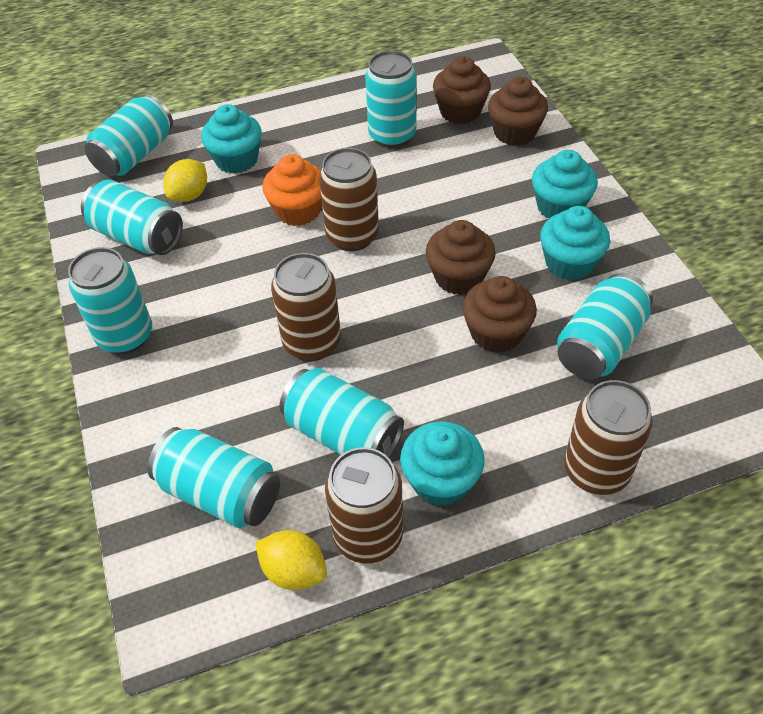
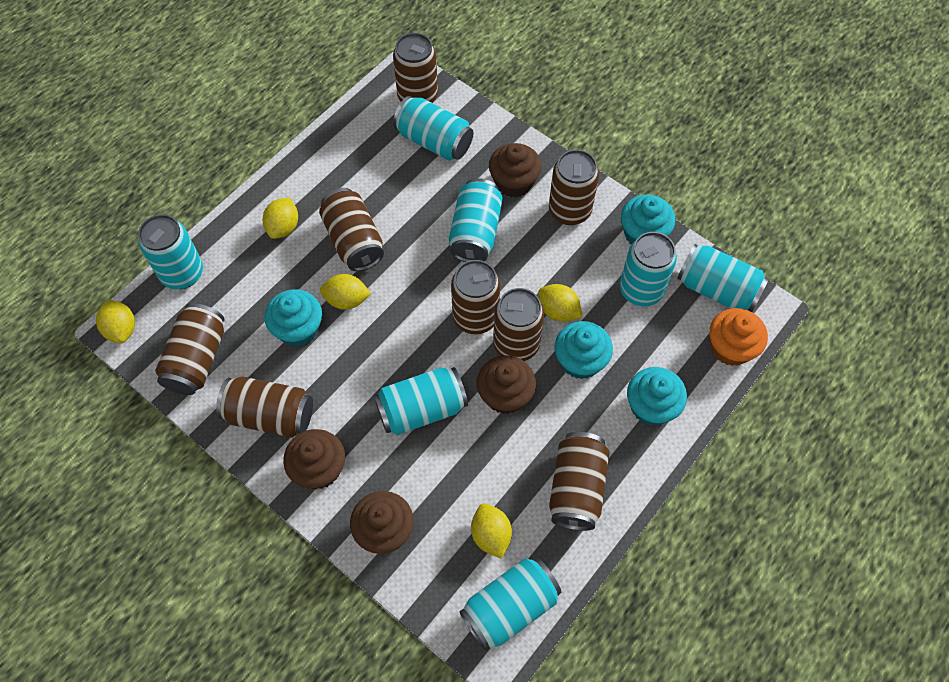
brown can: [271,253,341,361] [319,148,379,251] [325,447,403,563] [564,380,653,495] = 4 -> [155,303,224,395] [216,377,313,438] [319,188,384,271] [393,33,438,103] [451,260,500,334] [493,288,544,361] [549,149,599,225] [549,432,609,531] = 8
yellow lemon: [164,159,207,202] [255,530,327,590] = 2 -> [96,300,135,344] [263,198,298,239] [320,274,371,310] [471,504,512,559] [538,284,582,322] = 5

